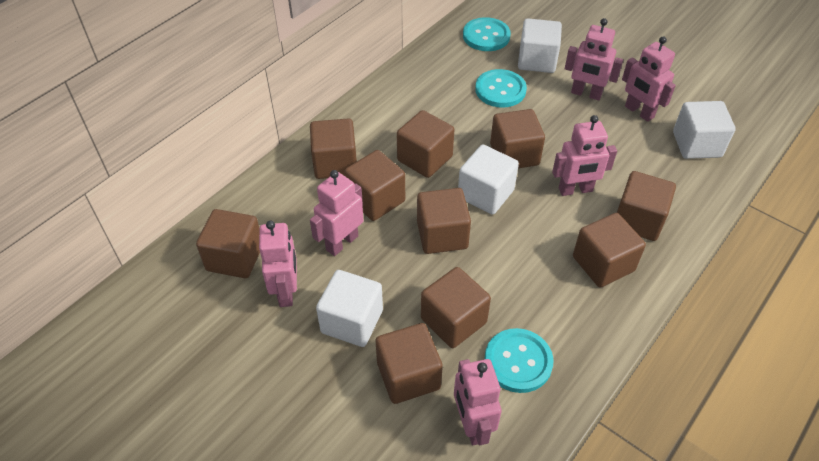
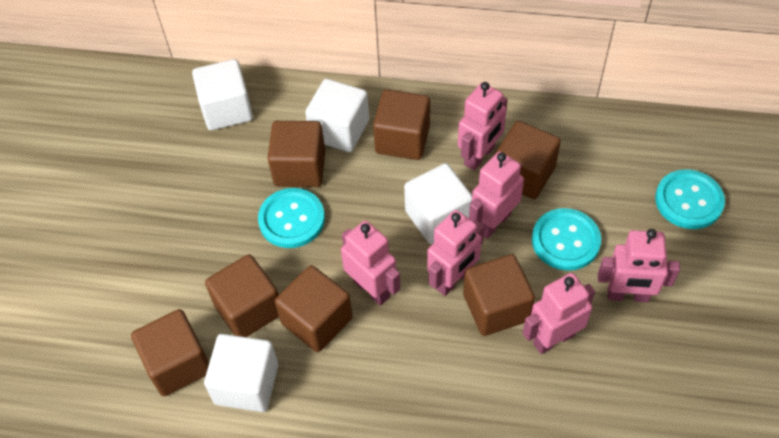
brown cube: [196,209,260,278] [310,118,357,179] [344,150,405,221] [376,323,443,404] [397,110,454,178] [417,188,471,254] [421,267,491,348] [490,109,545,168] [573,213,646,287] [617,171,676,241] = 10 -> [131,309,209,396] [205,254,279,337] [268,121,325,187] [275,265,353,352] [373,89,430,160] [463,254,535,336] [495,121,561,199] = 7

